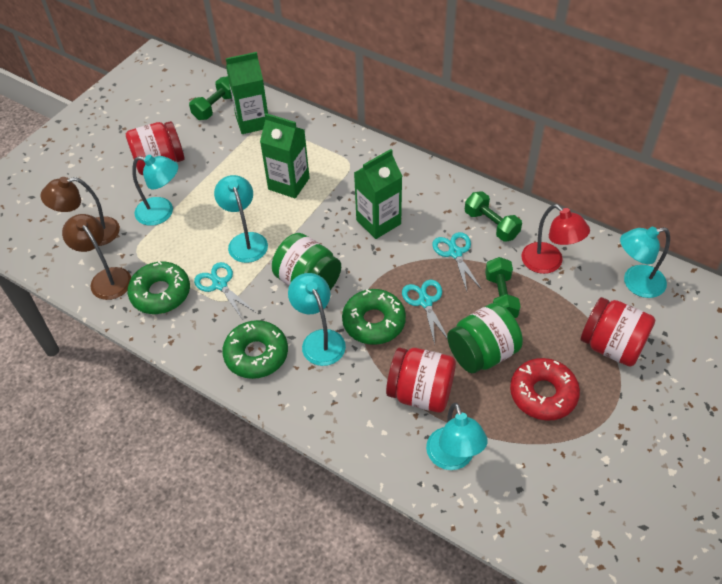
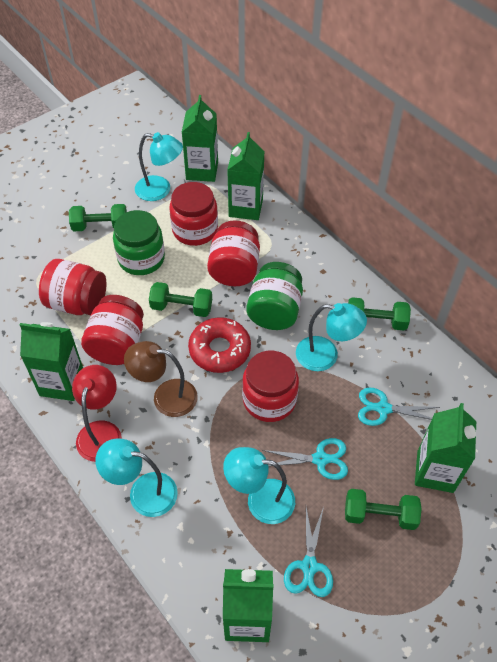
brown lamp: [40,177,120,246] [62,214,131,300] = 2 -> [124,341,198,417] = 1
green carton: [226,52,268,134] [260,113,310,198] [354,149,403,239] = 3 -> [20,322,83,401] [182,95,218,182] [223,569,273,642] [227,132,265,220] [415,403,476,493] = 5
green donut: [128,261,190,314] [222,320,288,379] [342,289,406,345] = 3 -> none = 0
green dumbbell: [189,76,232,120] [465,191,522,242] [485,257,521,318] = 3 -> [69,204,127,231] [149,282,212,317] [345,489,422,530] [348,297,411,331] = 4
red jar: [126,121,185,175] [386,348,456,413] [580,297,655,367] = 3 -> [39,259,107,315] [81,295,144,365] [169,182,218,246] [207,220,260,286] [242,351,299,422] = 5
turquoise lamp: [132,155,178,226] [214,175,268,263] [288,273,346,366] [426,403,488,470] [620,227,670,298] = 5 -> [95,438,178,517] [135,132,183,201] [223,447,295,524] [296,303,367,371] = 4

